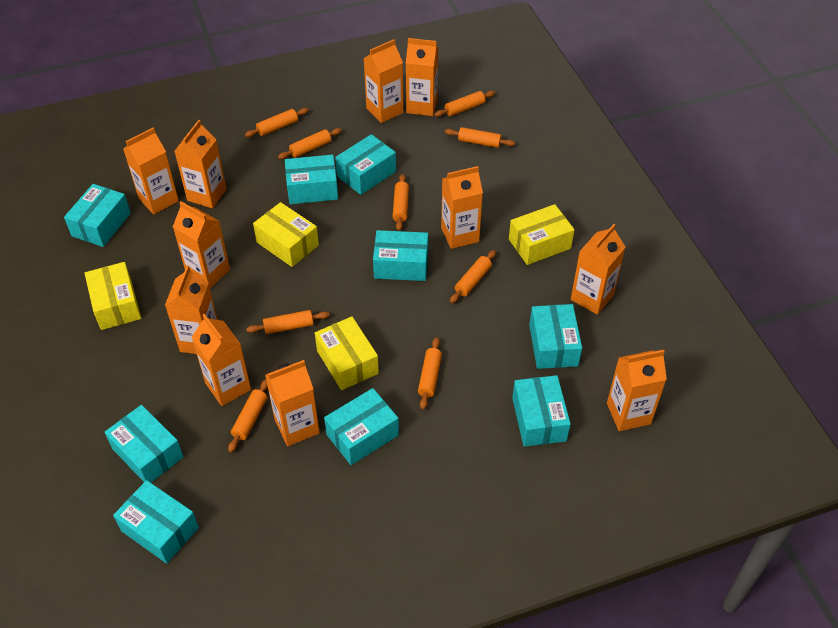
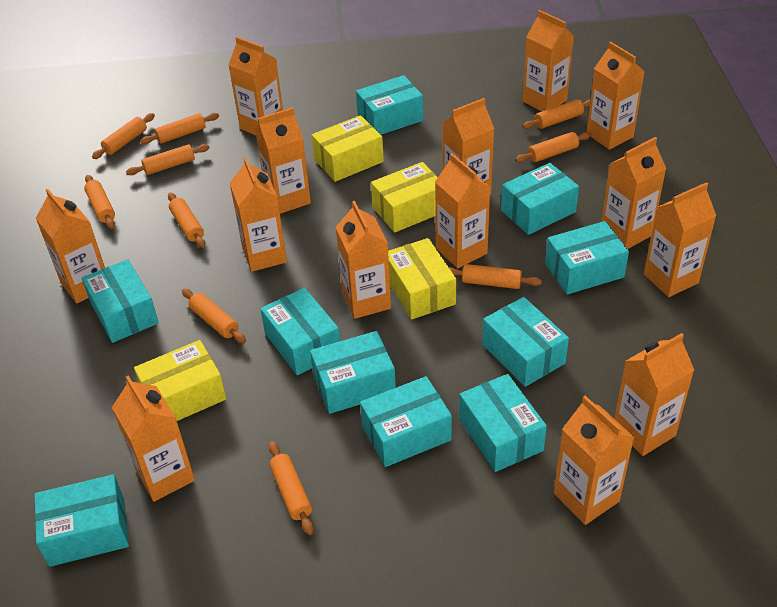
orange carton: [123,128,179,215] [165,265,218,354] [173,201,230,288] [175,120,227,208] [192,314,251,406] [265,360,320,446] [364,39,404,123] [406,38,438,116] [441,166,483,249] [571,224,626,315] [607,350,667,431] = 11 -> [36,189,105,303] [112,375,195,502] [229,37,283,135] [230,157,287,272] [255,107,311,214] [336,201,391,319] [435,153,491,268] [443,98,494,195] [522,10,574,111] [554,396,635,525] [587,41,645,150] [601,137,666,249] [614,333,694,456] [644,182,716,297] = 14
orange rolling pin: [228,379,268,452] [245,108,309,137] [246,310,329,334] [278,128,342,159] [393,174,409,231] [418,337,442,410] [434,91,495,117] [445,127,515,148] [450,250,496,303] = 9 -> [84,175,115,229] [92,113,155,159] [126,144,209,175] [140,113,219,144] [168,192,205,248] [182,289,246,343] [269,441,314,535] [449,264,542,289] [515,132,591,163] [523,99,591,129] = 10
turquoise box: [64,184,131,247] [105,405,184,483] [113,480,199,564] [285,155,338,204] [324,388,399,465] [335,134,396,195] [373,230,428,281] [512,375,571,447] [529,304,582,369] = 9 -> [35,474,129,567] [82,259,159,343] [260,288,340,375] [310,331,396,414] [356,75,423,135] [360,376,452,467] [459,374,547,472] [482,297,569,387] [501,163,579,235] [545,221,629,295] = 10

